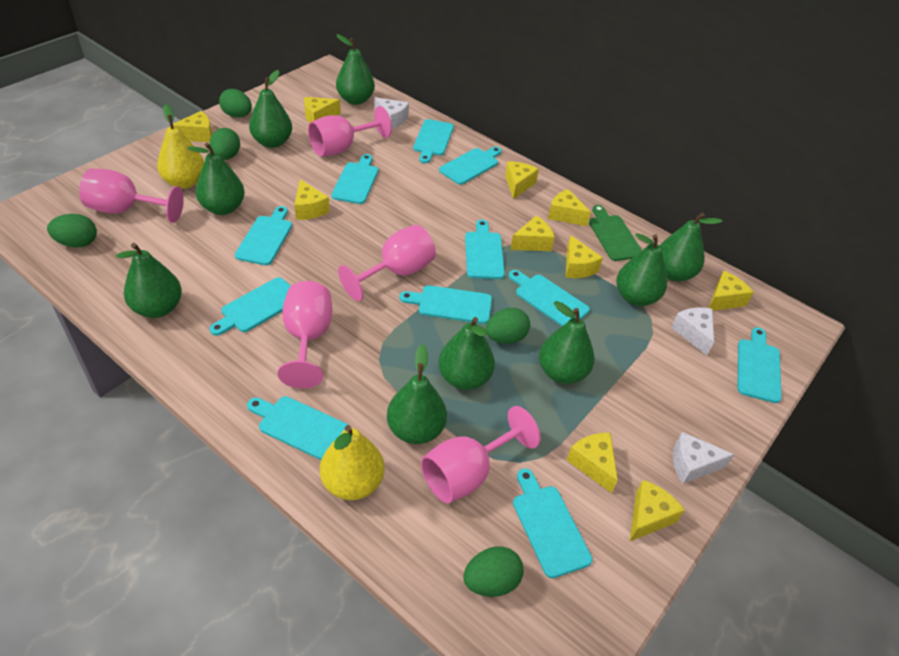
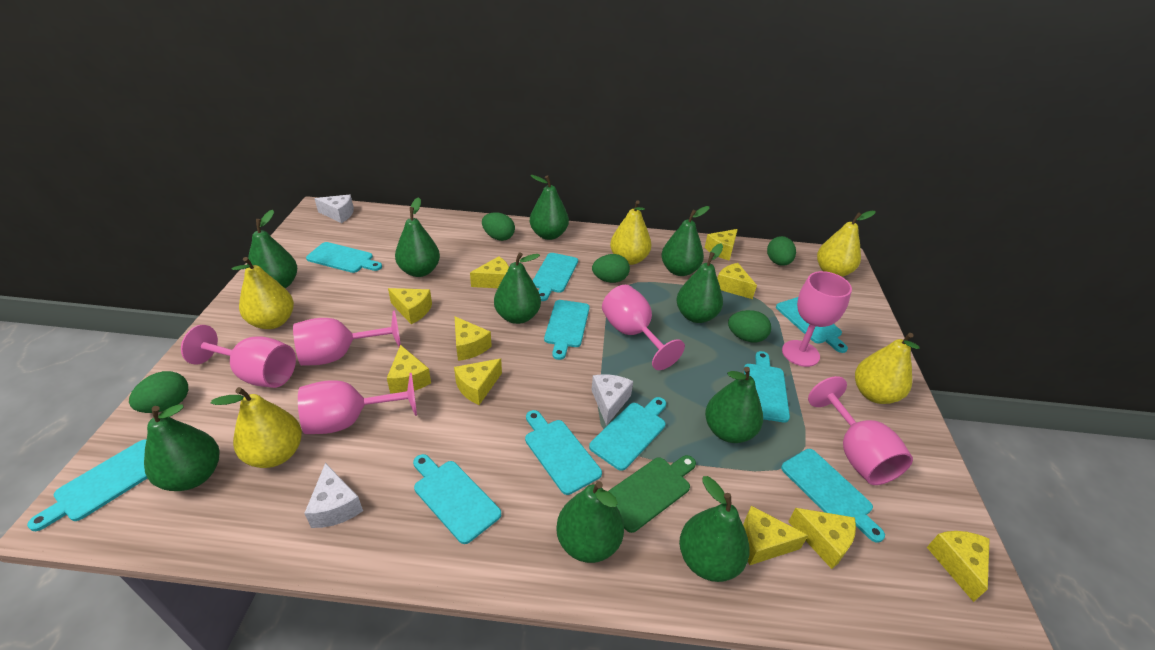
green pear: [116,243,182,318] [187,142,245,215] [249,70,292,148] [336,34,375,105] [387,344,447,444] [438,317,495,390] [539,301,595,384] [616,233,667,306] [660,213,723,282] = 9 -> [144,404,219,491] [247,210,297,288] [395,197,440,277] [494,252,541,324] [530,175,569,240] [556,481,624,563] [662,206,709,276] [676,243,723,323] [679,476,750,582] [705,367,763,443] = 10
pink goblet: [79,169,184,223] [278,281,332,388] [308,106,392,156] [338,225,436,301] [421,406,541,503] = 5 -> [181,325,296,388] [293,310,401,366] [298,373,417,434] [602,285,685,370] [782,271,852,367] [808,376,913,485] = 6
turquoise cutting board: [209,277,291,336] [235,206,292,266] [247,396,348,460] [331,154,378,204] [400,285,492,324] [413,119,454,163] [439,147,502,185] [465,220,505,279] [509,270,590,326] [513,469,592,578] [738,327,782,403] = 11 -> [27,439,147,531] [306,242,382,273] [413,454,501,544] [525,410,602,495] [533,253,578,301] [544,300,589,360] [589,397,666,471] [744,351,790,422] [776,297,848,353] [781,449,885,543] = 10
yellow pear: [157,104,204,189] [320,425,385,500] = 2 -> [211,387,302,468] [231,257,294,329] [610,200,652,265] [817,211,876,277] [855,333,920,404] = 5

